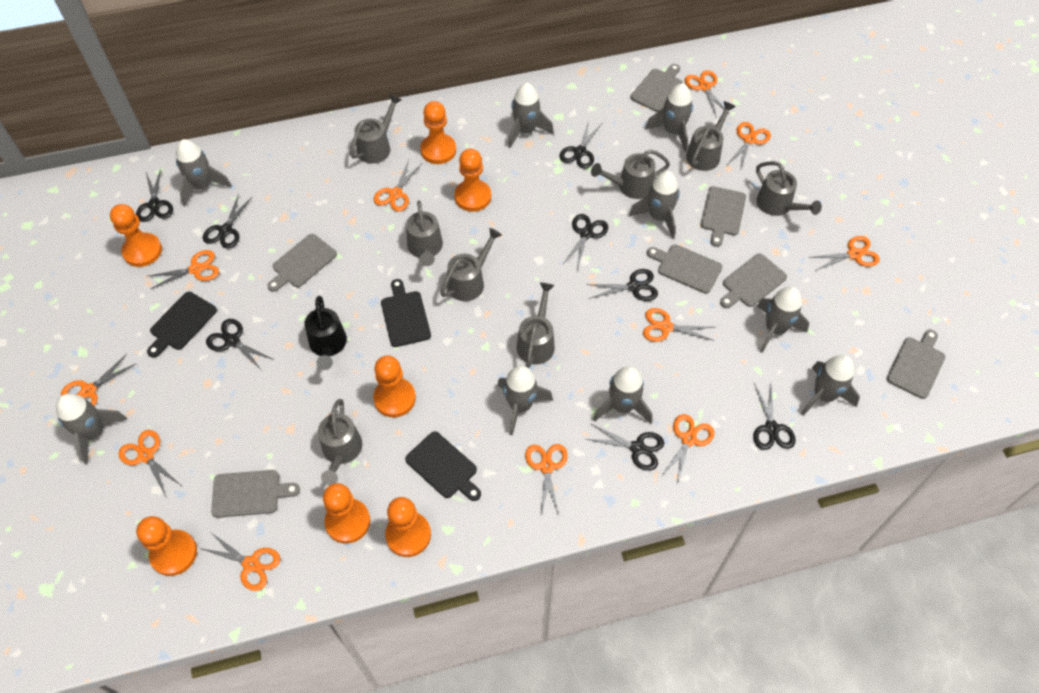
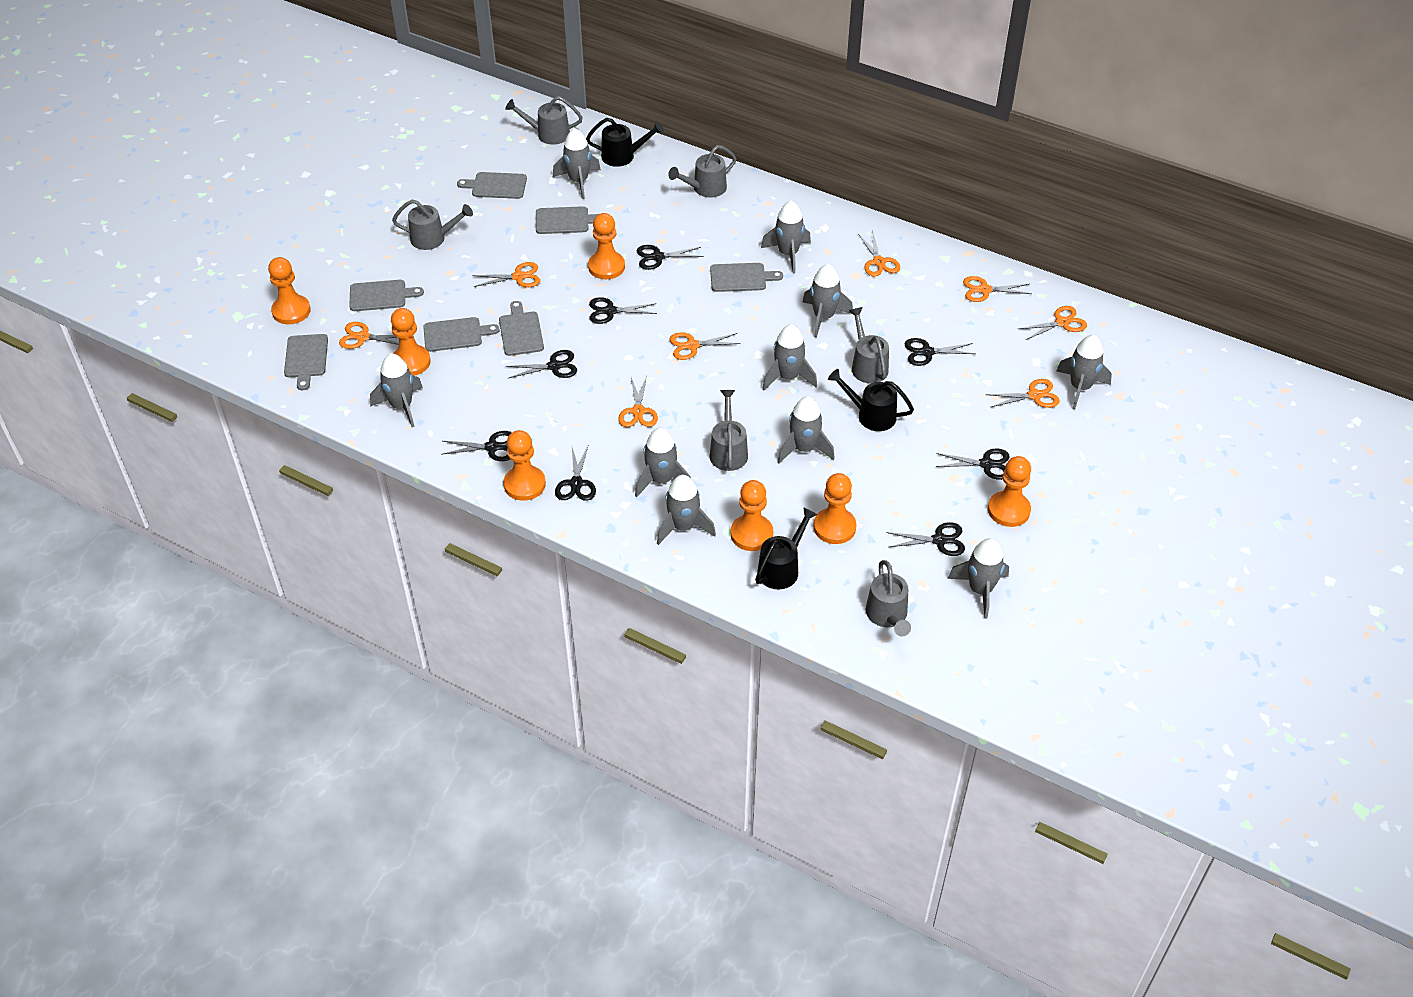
black cutting board: [147,292,217,357] [381,279,431,347] [405,431,481,501] = 3 -> none = 0
black watering can: [305,296,347,370] = 1 -> [586,118,664,167] [755,507,817,589] [828,369,914,431] = 3
grey rocket: [56,394,127,465] [176,139,232,206] [497,366,553,436] [508,83,554,148] [593,366,652,424] [629,171,680,239] [645,83,693,152] [757,286,809,353] [801,355,860,416] = 9 -> [370,353,423,427] [553,128,601,199] [635,428,691,497] [657,475,716,545] [761,201,811,274] [762,324,817,390] [777,396,835,463] [803,264,853,337] [948,538,1009,619] [1057,335,1112,409] = 10
grey watering can: [318,399,362,485] [350,94,402,164] [406,200,443,266] [440,228,502,301] [517,283,555,368] [591,150,670,199] [686,101,736,171] [756,161,822,216] = 8 -> [392,199,473,250] [505,96,583,145] [668,145,736,197] [709,390,748,471] [849,307,889,383] [866,560,911,636] = 6
orange scissors: [61,354,135,406] [119,430,182,496] [149,250,219,289] [199,533,280,591] [373,160,422,212] [525,444,568,517] [643,308,715,342] [660,414,714,484] [685,70,729,115] [727,122,771,170] [808,236,880,271] = 11 -> [339,322,399,349] [472,262,540,287] [618,376,658,427] [669,332,741,360] [858,233,900,277] [963,276,1032,302] [986,379,1060,408] [1019,306,1087,340] = 8

